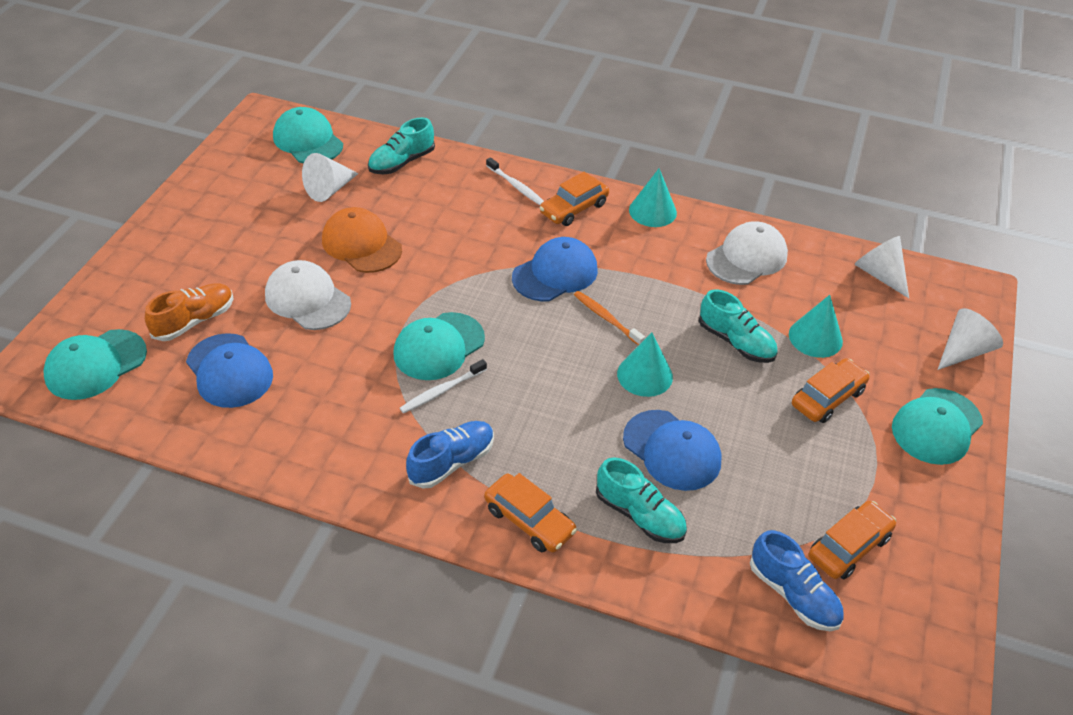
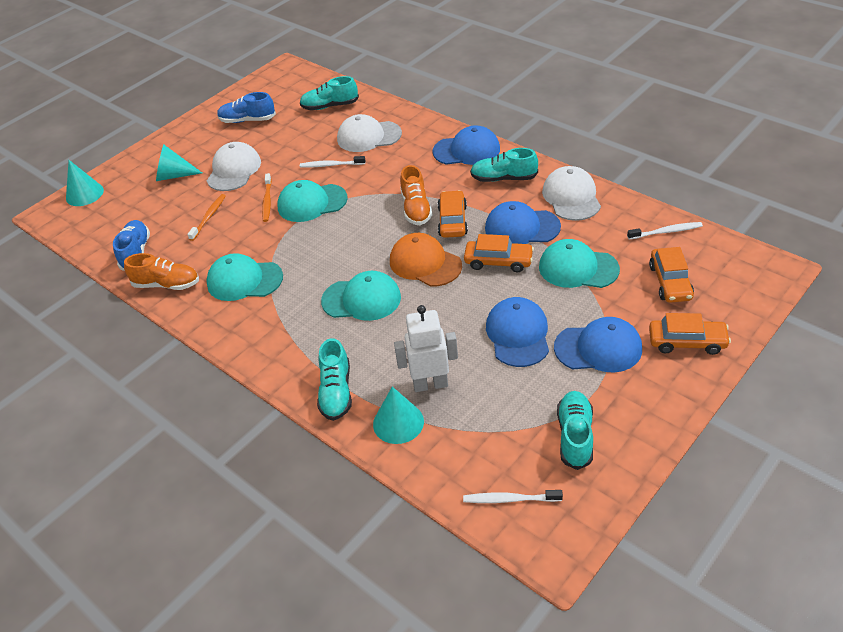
blue cap: [186,333,273,408] [512,237,598,301] [623,410,722,491] = 3 -> [433,125,500,165] [485,201,561,244] [486,297,549,367] [554,317,642,373] = 4
orange shoe: [145,283,234,341] = 1 -> [124,253,199,290] [400,165,432,225] = 2
orange toothbrush: [574,291,645,345] = 1 -> [187,194,226,241] [262,173,272,222] = 2
turquoise shoe: [368,117,435,174] [596,457,687,543] [699,289,778,363] = 3 -> [300,76,359,110] [317,338,352,421] [470,148,538,182] [557,391,593,470] = 4
white cap: [265,260,351,330] [706,221,788,285] = 2 -> [207,142,261,191] [337,114,402,152] [542,166,601,221] = 3
white cone: [302,153,359,202] [855,236,909,298] [937,308,1003,370] = 3 -> none = 0
white robot: none = 0 -> [394,305,458,392] = 1
white toothbrush: [400,359,487,413] [486,157,544,205] = 2 -> [300,156,365,168] [463,490,563,503] [627,222,703,240] = 3

